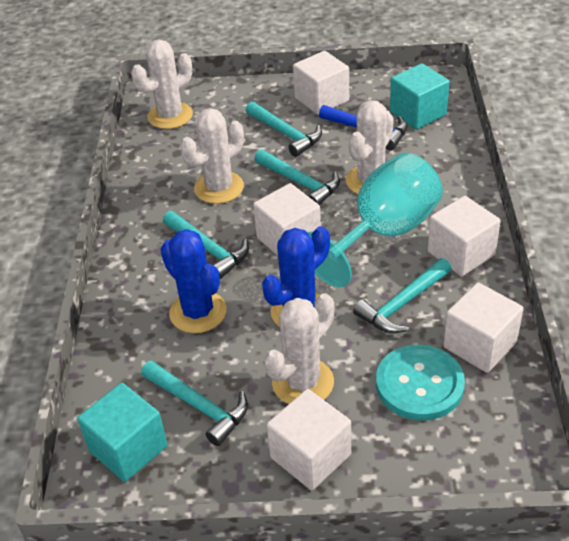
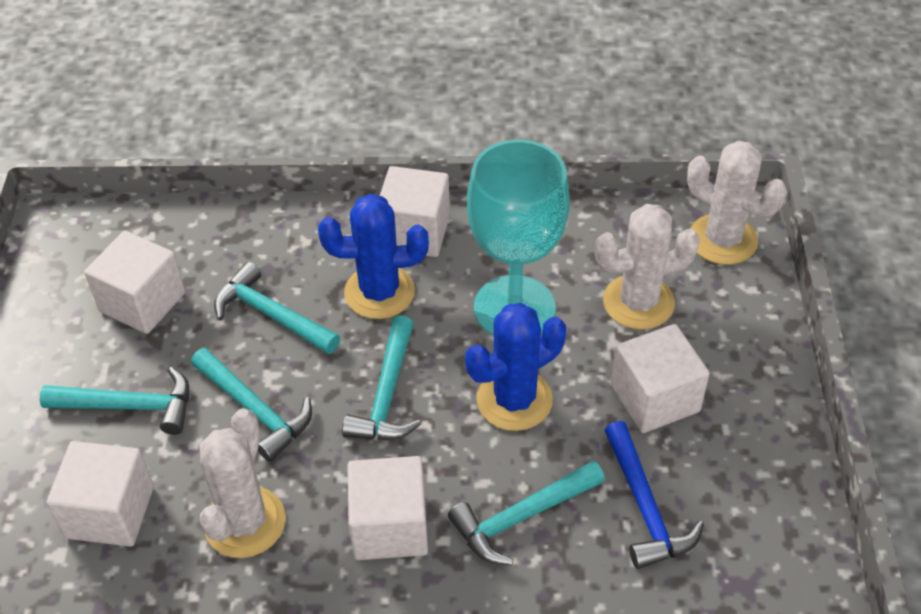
turquoise button: [376,345,465,420] = 1 -> none = 0
turquoise cube: [77,383,168,482] [390,63,449,130] = 2 -> none = 0
white cactus: [131,40,193,129] [180,108,244,204] [264,293,334,404] [346,101,394,194] = 4 -> [200,408,286,558] [595,204,700,330] [687,141,787,265] = 3

